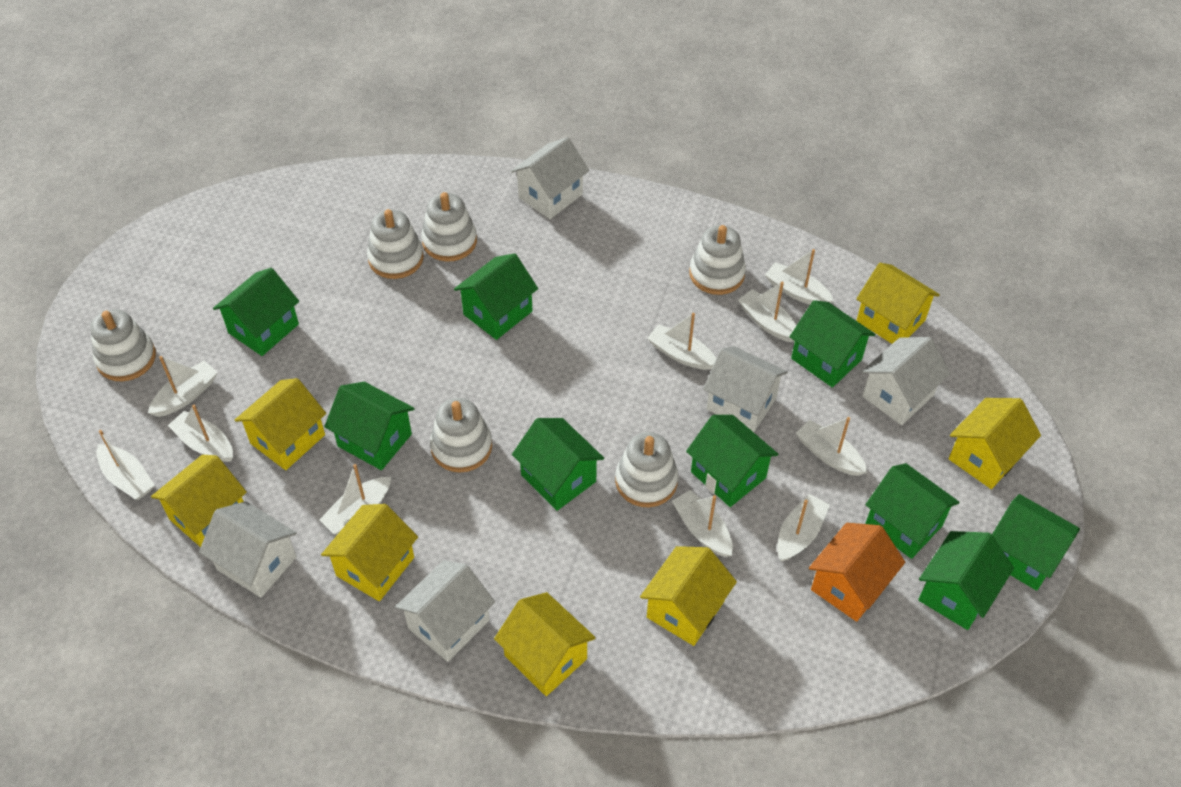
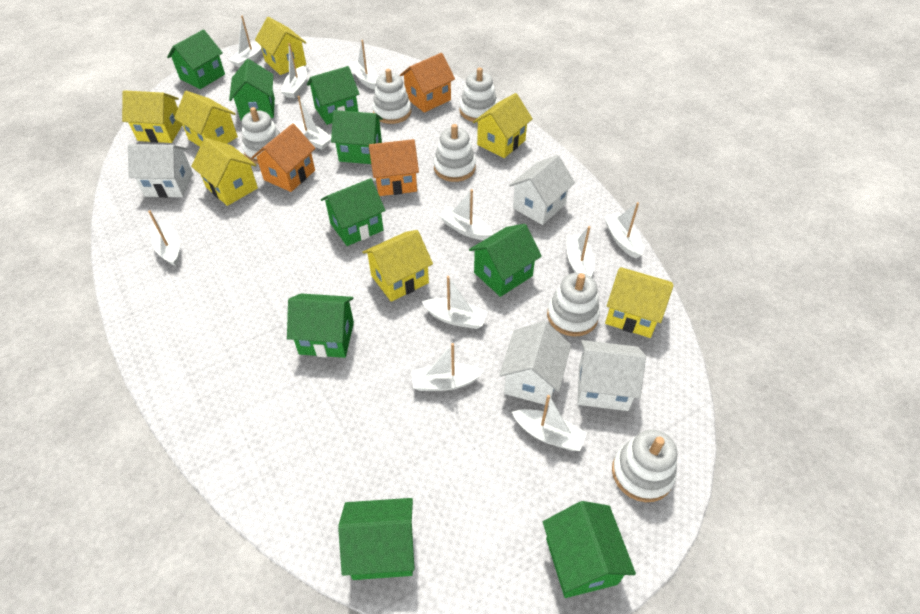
orange house: [809,523,905,622] = 1 -> [251,123,316,192] [369,139,419,196] [400,53,455,113] = 3
white boat: [97,430,155,500] [148,356,218,417] [168,405,233,462] [319,464,391,534] [647,313,716,370] [672,490,733,557] [738,281,796,342] [765,249,834,304] [777,494,830,561] [796,417,867,476] = 10 -> [148,210,180,266] [229,16,262,68] [281,43,307,98] [290,96,331,150] [349,40,377,90] [411,343,484,391] [422,276,488,329] [439,189,493,240] [512,395,587,451] [567,226,595,277] [604,202,644,259] = 11
white house: [199,501,297,598] [395,560,495,662] [511,137,589,219] [703,346,788,432] [862,337,950,425] = 5 -> [128,144,193,198] [499,321,571,406] [509,155,575,225] [578,340,646,411] = 4

